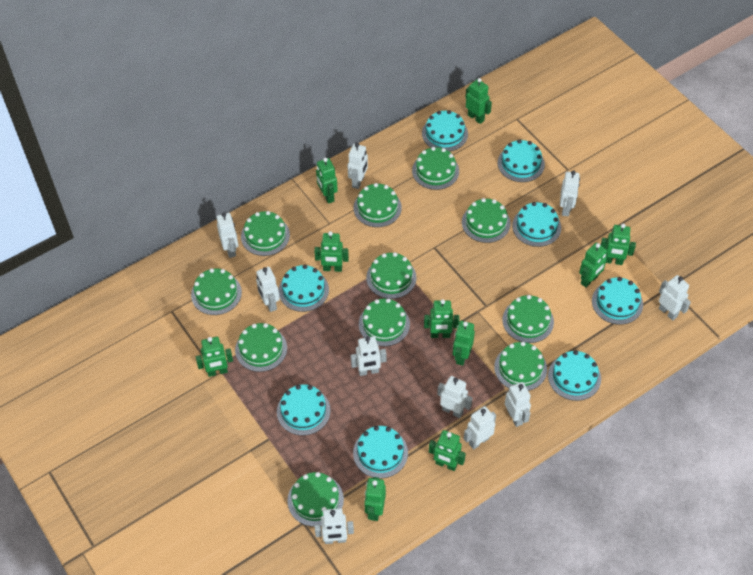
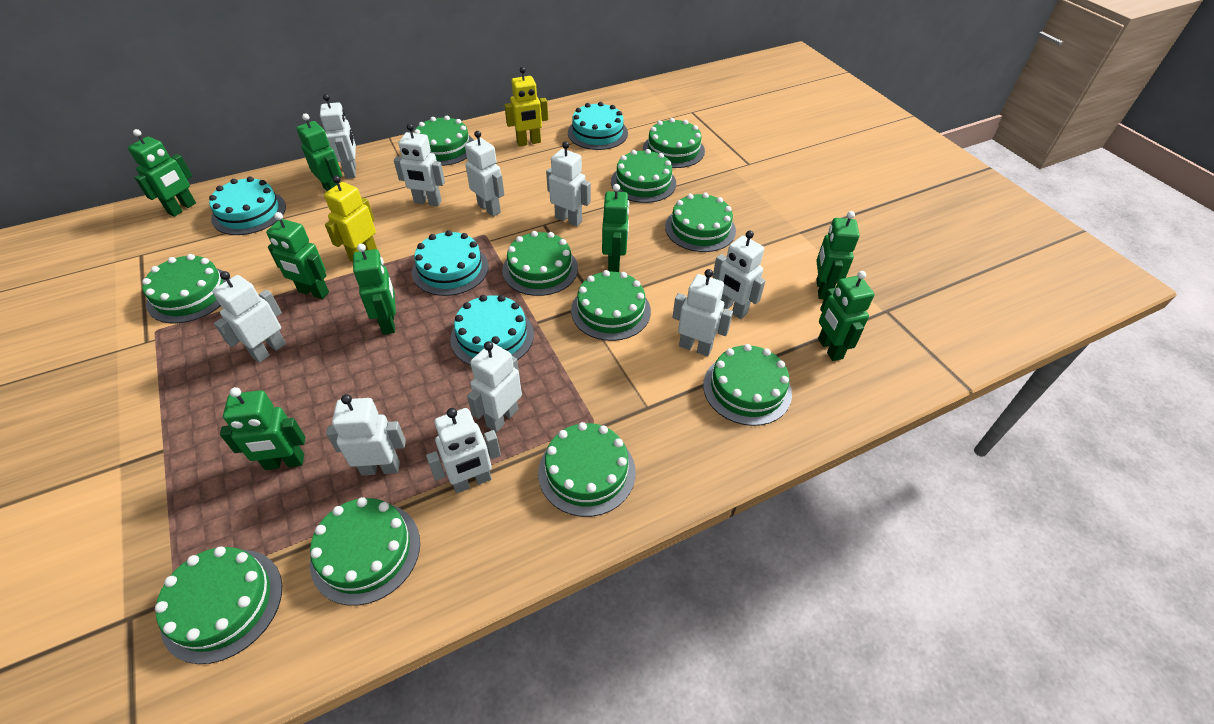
green robot: [196,337,233,377] [314,231,349,272] [316,158,338,204] [365,477,386,521] [424,299,459,338] [429,430,466,471] [453,321,475,366] [465,78,492,124] [579,242,608,287] [601,224,636,265] = 10 -> [128,129,196,217] [220,387,305,470] [266,212,329,299] [297,113,342,191] [353,244,396,335] [602,184,629,272] [816,211,860,299] [818,271,874,361] = 8
turquoise cake: [277,384,331,436] [279,265,329,312] [353,426,408,478] [422,110,468,151] [498,139,545,182] [512,202,561,247] [548,350,601,401] [592,277,643,325] = 8 -> [209,177,286,235] [412,230,489,296] [450,295,534,366] [568,102,628,150] = 4
yellow robot: none = 0 -> [324,175,377,262] [504,67,548,146] = 2

